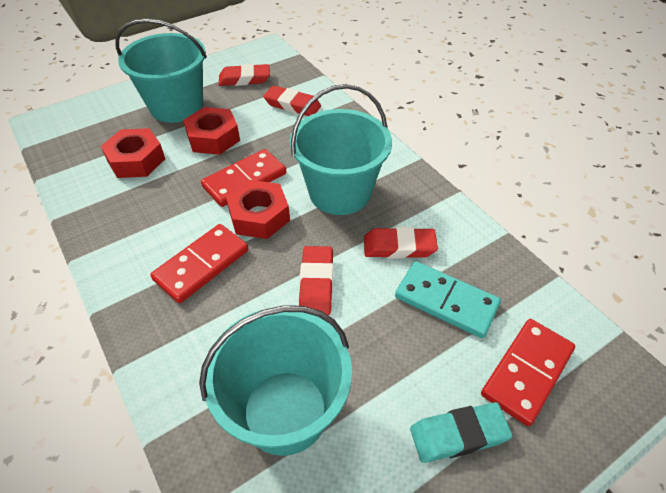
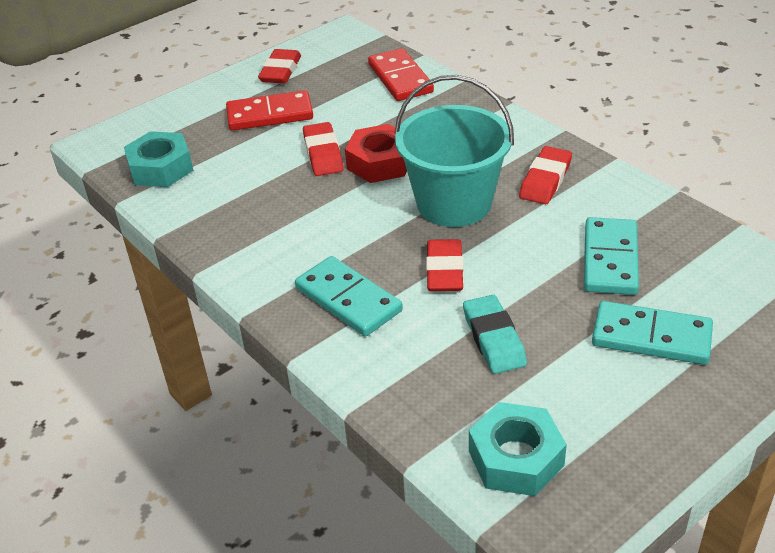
red domino: [150,224,249,303] [201,149,286,207] [481,319,575,426] = 3 -> [226,90,313,131] [368,48,434,101] = 2
red nut: [101,128,165,178] [183,107,240,155] [226,180,290,239] = 3 -> [345,124,407,183] = 1
turquoise bucket: [115,19,207,123] [199,305,352,456] [290,84,392,215] = 3 -> [394,75,514,227] = 1
turquoise domino: [395,261,501,338] = 1 -> [295,256,403,337] [584,217,639,295] [592,301,713,365] = 3
turquoise nut: none = 0 -> [124,131,193,187] [469,402,567,496] = 2

